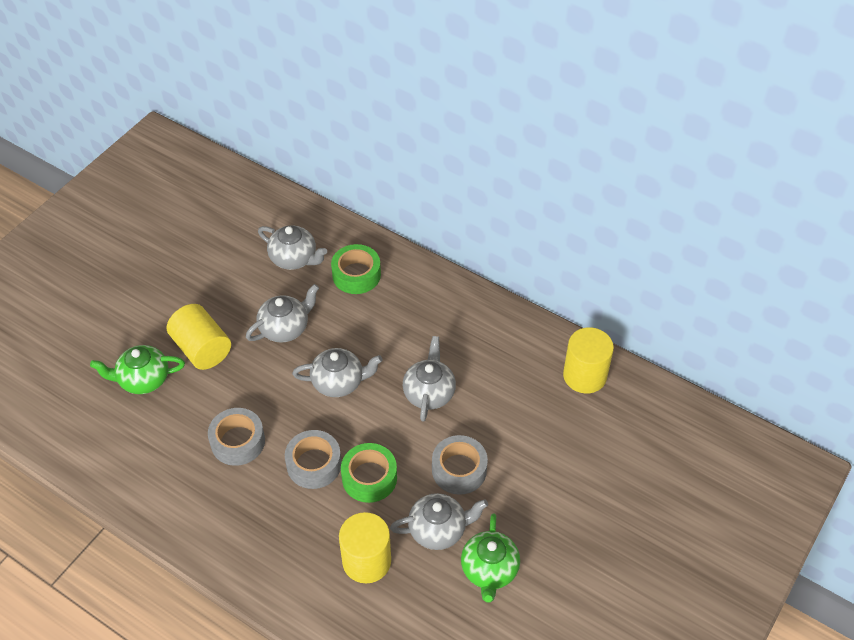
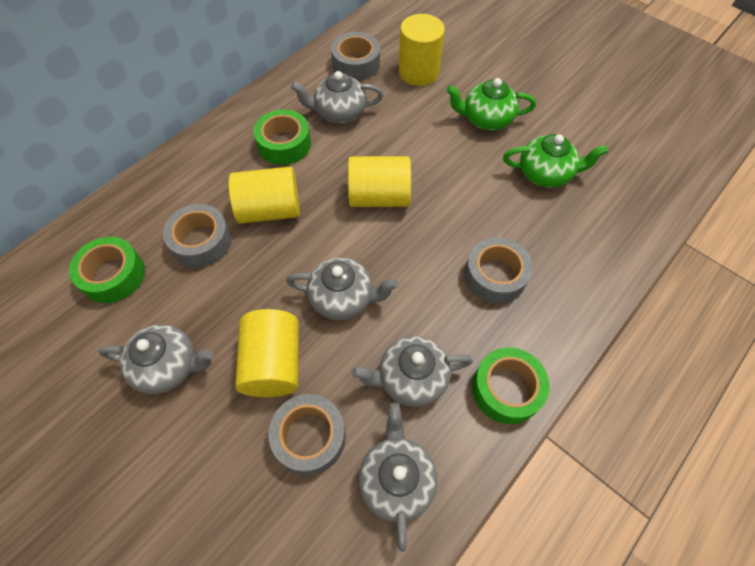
green tape: [331,244,381,294] [341,443,397,503] = 2 -> [69,237,145,303] [254,109,311,165] [472,347,550,424] = 3
grey tape: [208,408,265,466] [285,430,341,489] [432,435,488,495] = 3 -> [163,204,232,268] [269,394,346,475] [331,32,380,81] [464,237,533,304] = 4
yellow cylinder: [167,304,231,370] [339,512,391,583] [563,327,614,394] = 3 -> [229,166,300,224] [235,309,299,397] [348,156,411,207] [398,14,445,86] = 4

